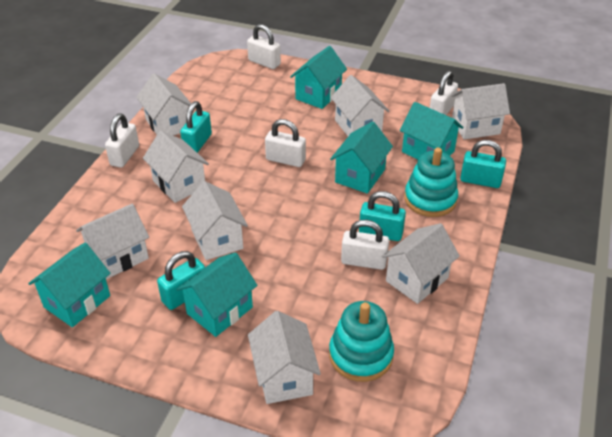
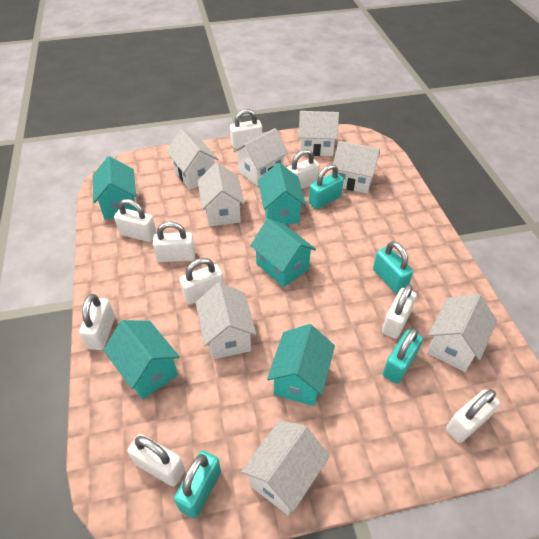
turquoise stacking toy: [329,301,394,382] [404,148,458,217] = 2 -> none = 0
white padlock: [105,113,139,168] [247,24,281,69] [265,119,306,167] [341,220,389,270] [430,71,458,115] = 5 -> [79,294,115,350] [114,199,157,242] [127,434,185,487] [153,221,195,262] [180,258,224,305] [230,109,262,149] [286,149,320,189] [382,284,417,339] [446,389,500,443] = 9

